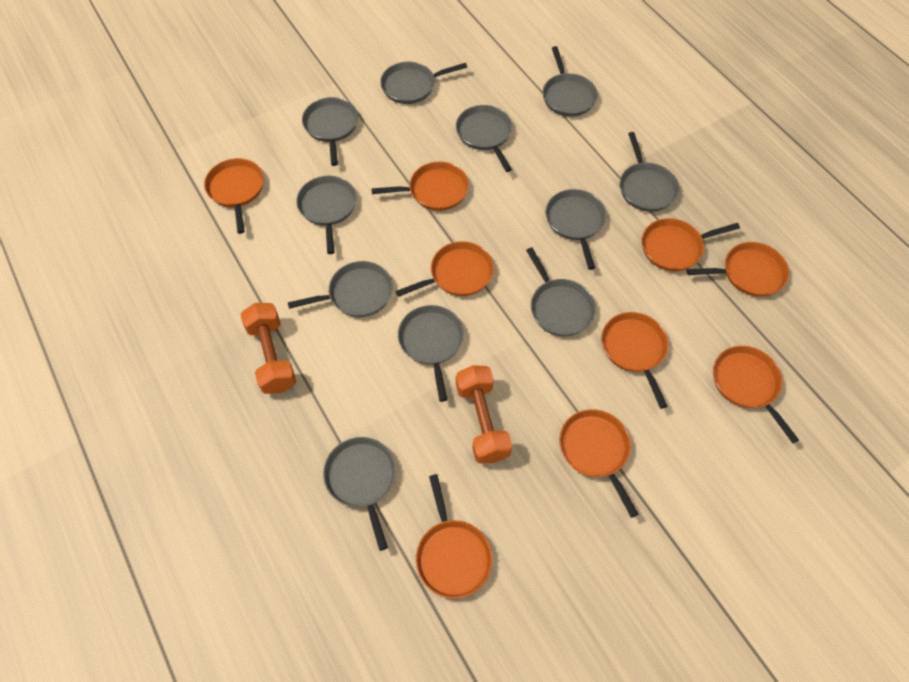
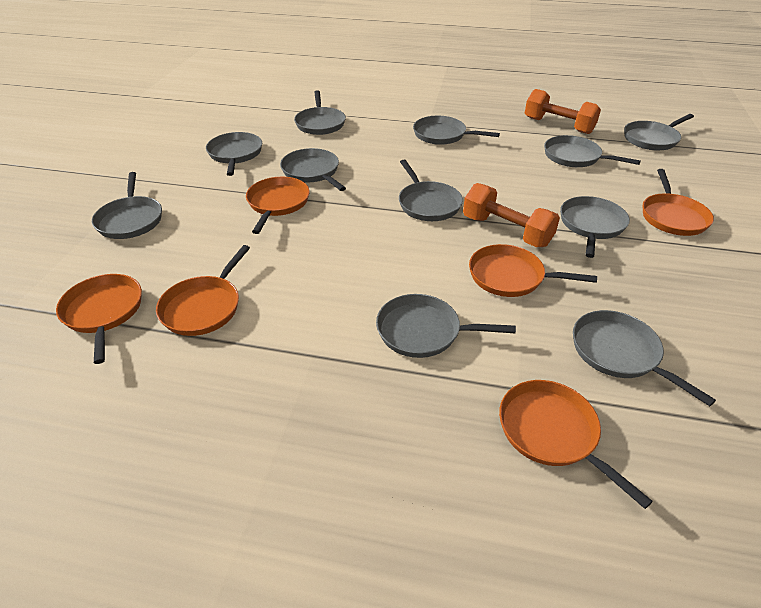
orange pan: [204,158,264,234] [371,162,469,211] [396,241,494,297] [416,474,492,598] [559,409,639,518] [601,312,668,409] [642,218,740,271] [686,242,789,297] [713,346,799,444] = 9 -> [56,274,142,364] [156,245,250,336] [246,177,310,234] [469,244,597,297] [499,380,653,509] [643,169,714,236] = 6

